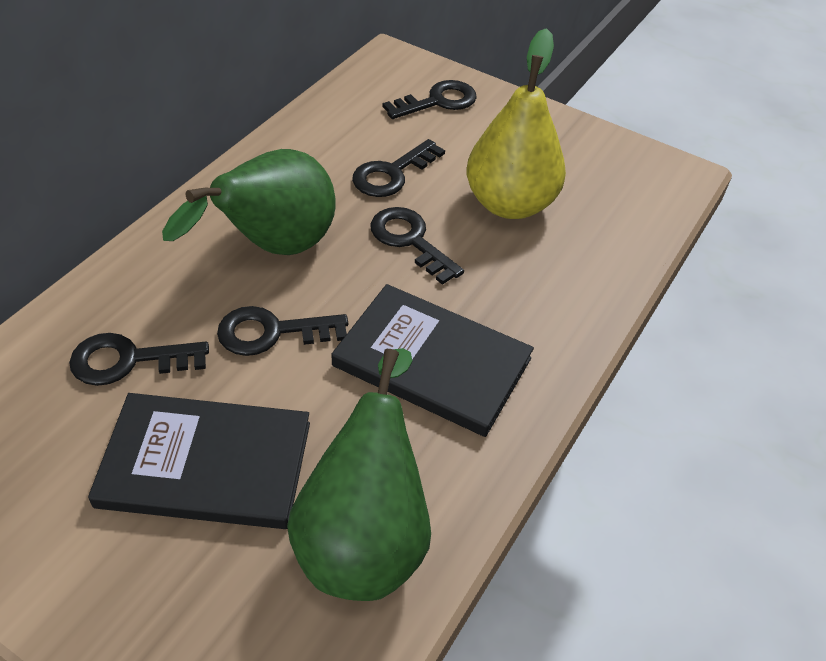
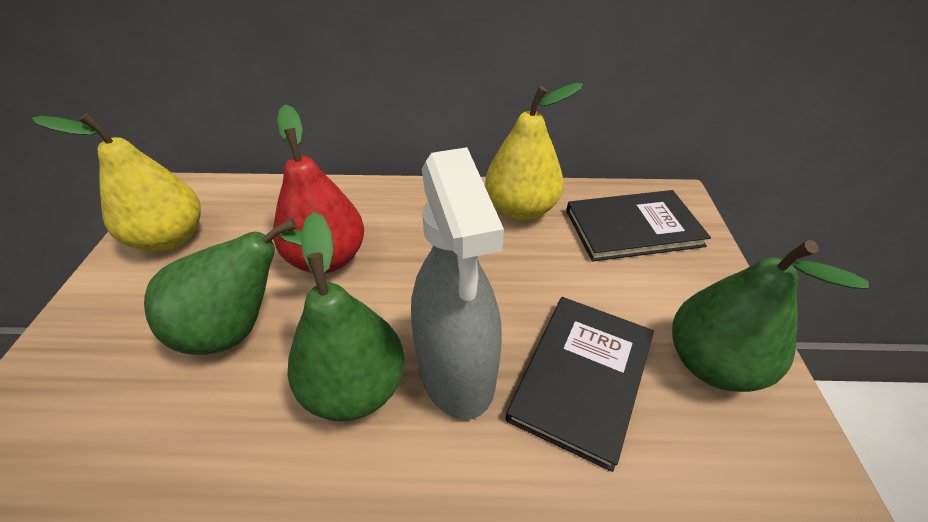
black key: [69,333,209,386] [217,306,348,356] [352,139,445,197] [370,207,464,285] [382,80,477,119] = 5 -> none = 0
green pear: [162,149,336,255] [287,348,431,601] = 2 -> [144,218,334,355] [287,212,405,421] [672,240,869,392] = 3
grey spray bottle: none = 0 -> [411,147,504,420] = 1
red pear: none = 0 -> [273,104,364,273] = 1
yellow pear: [466,28,566,219] = 1 -> [32,113,201,252] [485,83,583,221] = 2

